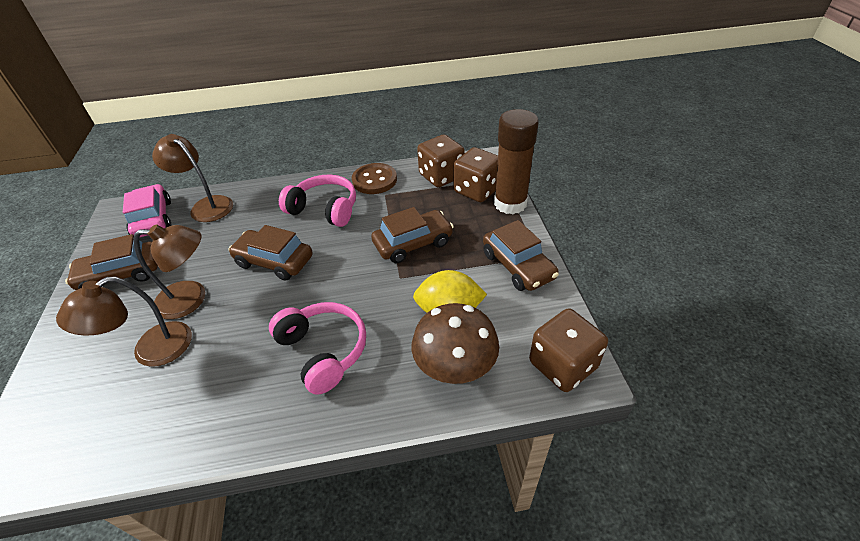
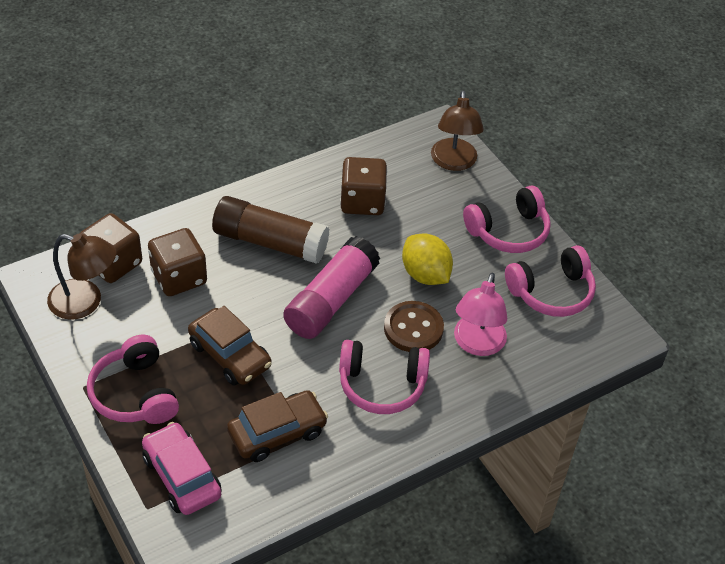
brown car: [65,234,158,290] [229,225,313,281] [371,207,454,263] [483,220,559,291] = 4 -> [188,306,272,386] [227,390,328,462] = 2
brown lamp: [56,277,192,367] [133,224,205,319] [152,134,233,222] = 3 -> [47,234,117,320] [431,91,484,171] = 2
brown mushroom: [412,303,499,384] = 1 -> none = 0
pink glue stick: none = 0 -> [283,236,380,339] = 1
pink headphones: [269,302,366,395] [279,175,356,227] = 2 -> [87,335,179,424] [339,340,430,414] [463,186,551,253] [505,245,596,317] = 4
pink lamp: none = 0 -> [454,273,507,356] = 1

